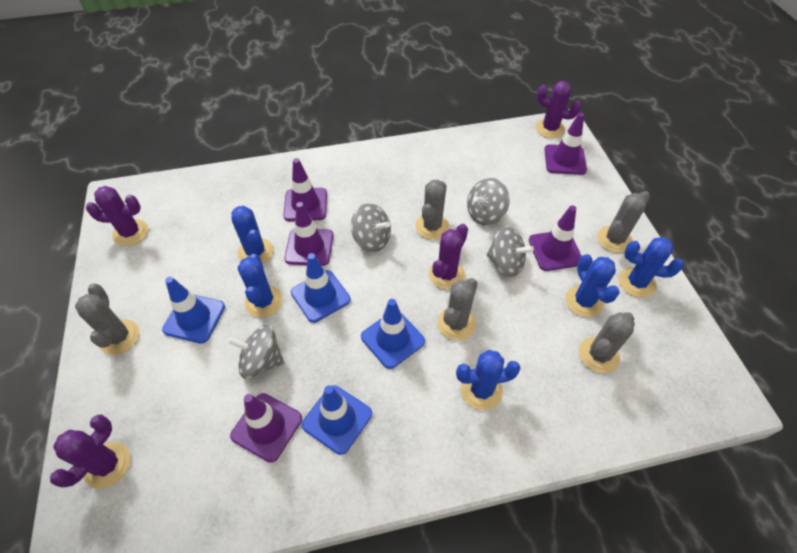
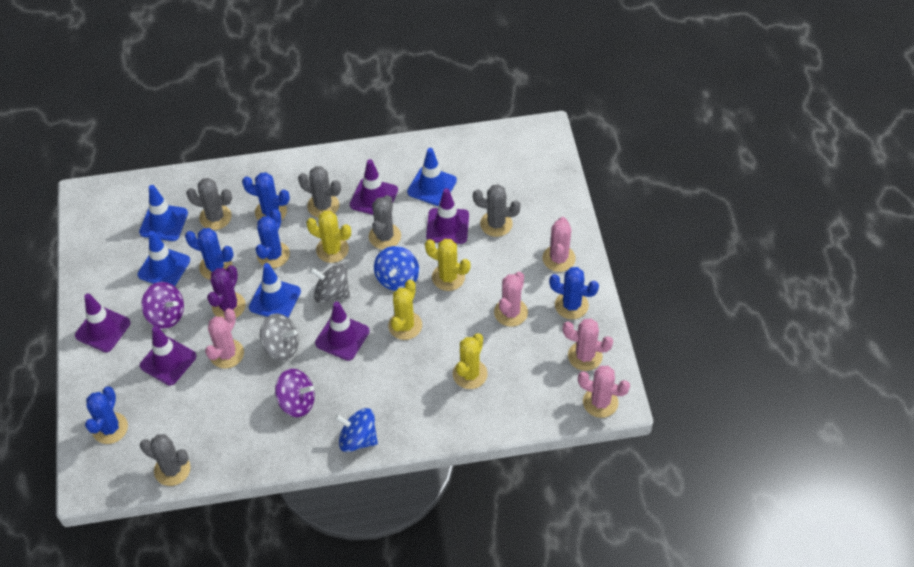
blue spinning top: none = 0 -> [335,408,378,452] [374,246,419,291] = 2
grey spinning top: [228,325,284,379] [351,203,391,252] [467,178,510,226] [487,227,534,277] = 4 -> [260,314,299,361] [310,264,350,303] = 2
pink cactus: none = 0 -> [205,308,244,368] [494,272,528,326] [543,217,576,272] [563,318,613,371] [578,366,630,418] = 5
purple cactus: [50,414,131,489] [86,186,148,246] [429,224,468,290] [536,81,581,138] = 4 -> [207,265,246,319] = 1
purple spinning top: none = 0 -> [141,282,184,329] [275,369,315,417] = 2
yellow cactus: none = 0 -> [306,211,351,263] [388,280,422,340] [425,239,470,291] [453,333,488,389] = 4

